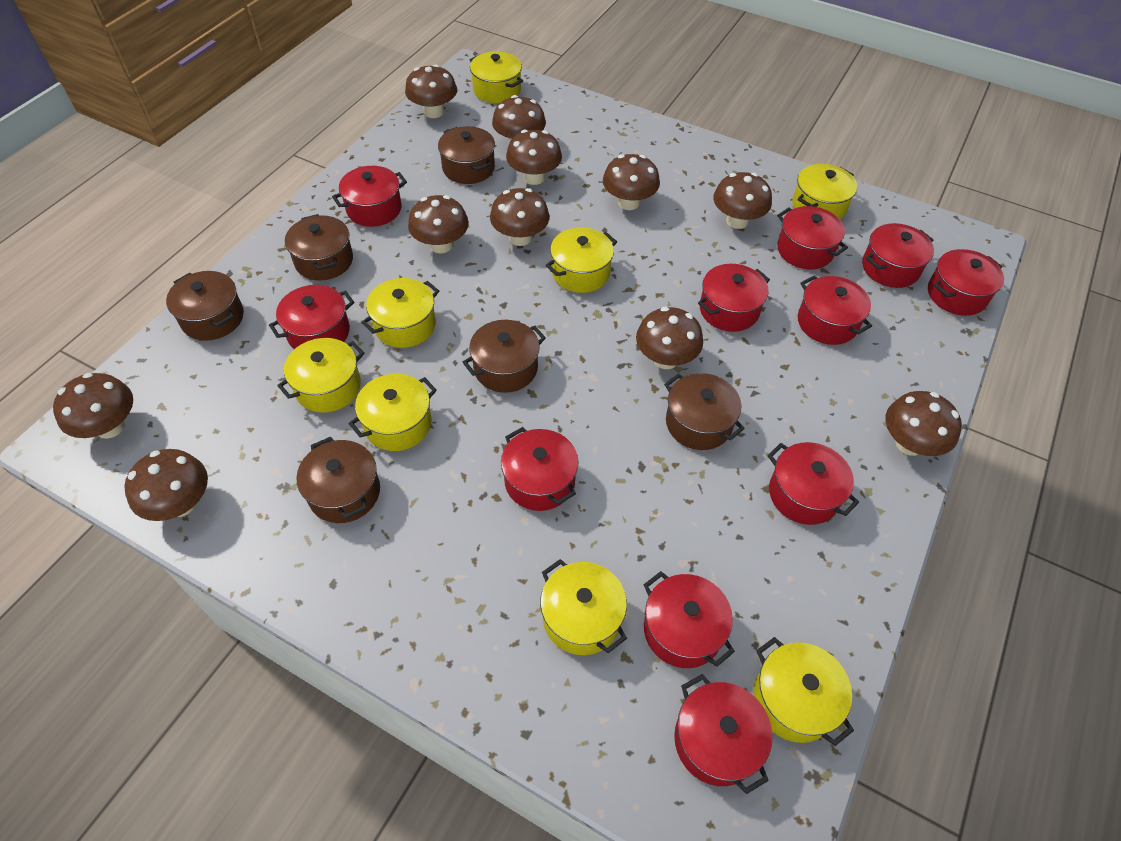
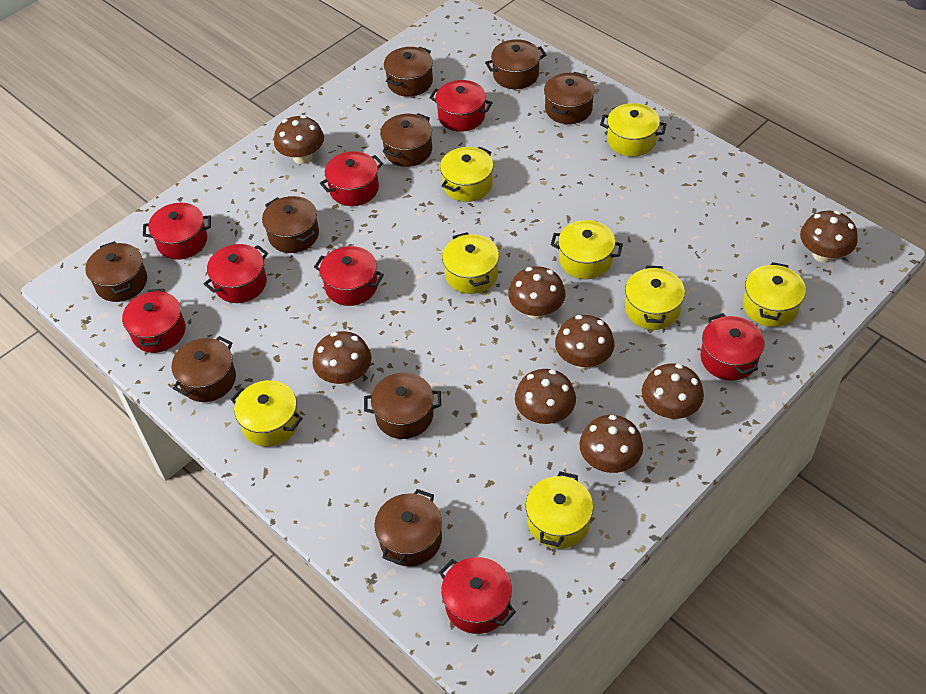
brown mushroom: [53,373,133,439] [124,449,208,521] [405,64,457,118] [408,195,469,253] [490,188,550,246] [492,95,546,143] [506,130,562,185] [603,154,660,210] [636,307,703,369] [713,172,772,229] [885,391,962,456] = 11 -> [274,115,324,164] [312,331,371,385] [508,266,566,319] [515,369,576,424] [555,315,615,369] [580,415,643,473] [642,364,704,419] [800,210,858,263] = 8
brown pot: [166,271,244,341] [285,214,353,281] [297,437,380,523] [438,126,495,184] [463,320,546,393] [664,373,745,450] = 6 -> [85,241,147,302] [172,336,236,402] [262,196,319,253] [364,373,441,439] [374,489,442,567] [380,113,432,167] [384,46,433,97] [485,39,546,89] [544,72,595,124] = 9
red pot: [269,285,354,349] [332,166,407,227] [501,427,579,511] [644,571,735,668] [674,674,773,794] [698,264,770,332] [768,442,859,525] [777,206,848,269] [798,275,872,345] [862,223,934,288] [928,249,1004,316] = 11 -> [122,289,185,353] [143,203,211,260] [204,244,268,303] [314,246,384,306] [320,151,383,206] [429,80,493,132] [439,557,516,634] [701,313,764,381] = 8

